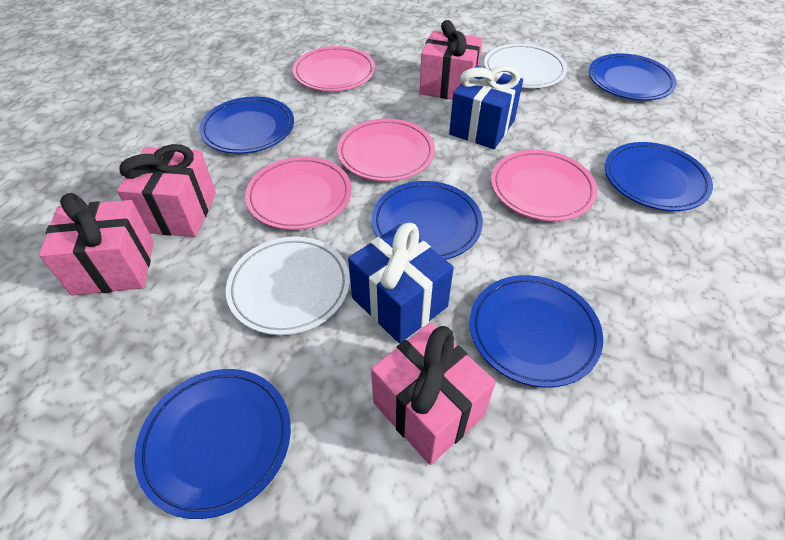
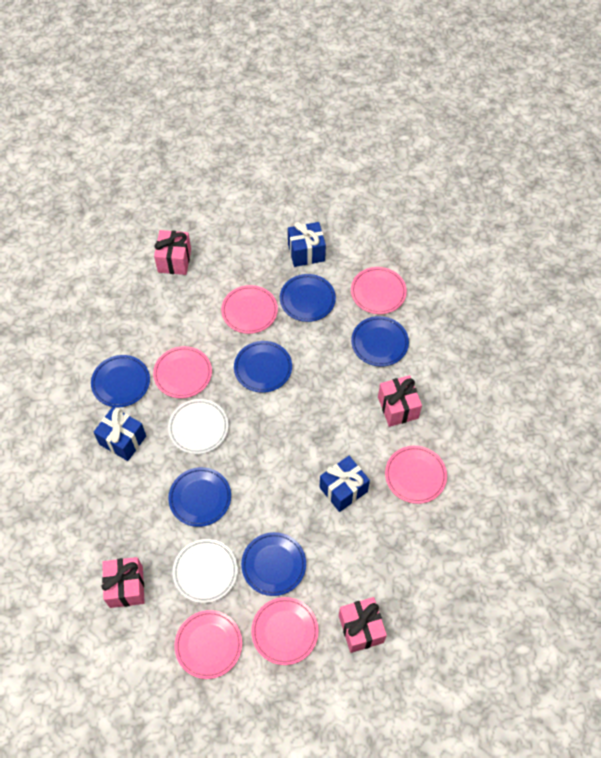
blue gift: [348,223,454,343] [449,66,523,149] = 2 -> [94,407,146,461] [288,222,326,267] [319,456,370,512] = 3
pink plate: [245,156,352,230] [293,46,375,91] [337,118,435,181] [491,150,598,221] = 4 -> [153,346,212,398] [175,610,242,679] [221,285,278,334] [251,597,319,665] [351,267,407,314] [385,446,447,504] = 6

